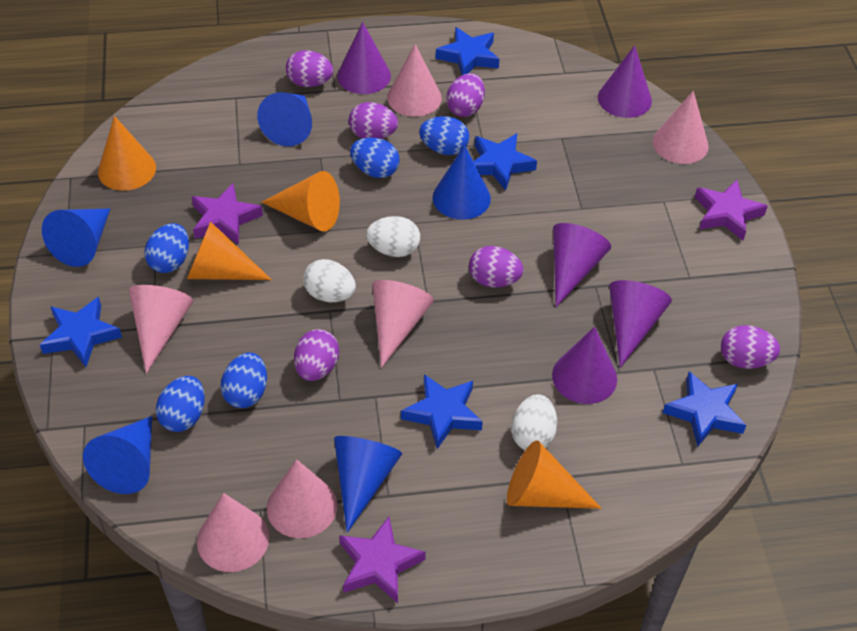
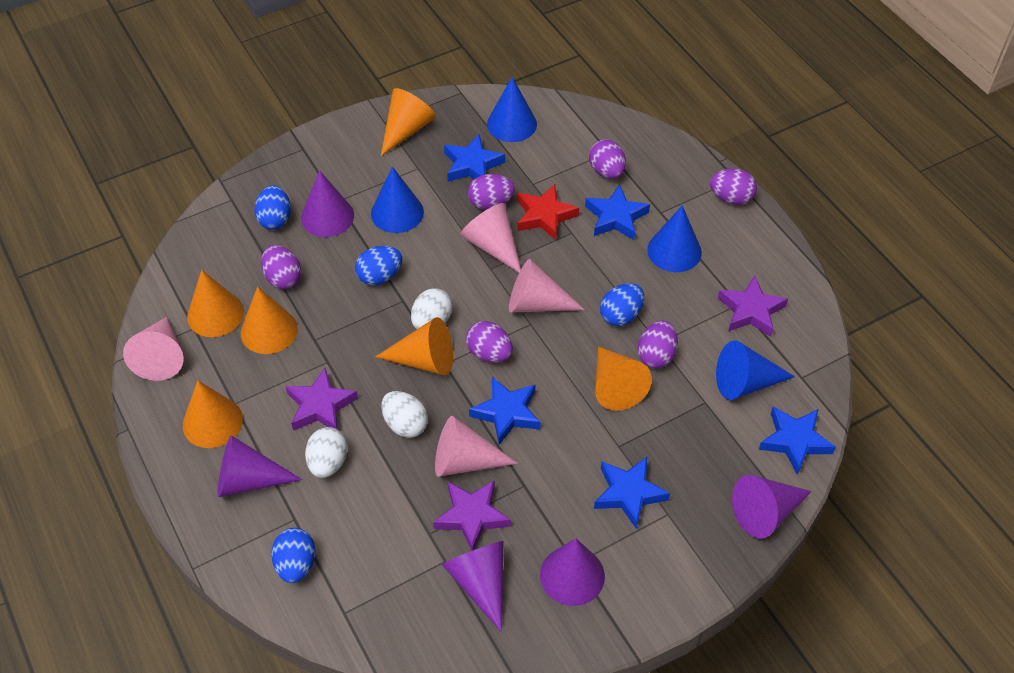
blue cone: [42,209,110,267] [83,416,152,494] [257,92,312,146] [334,436,402,533] [433,145,491,220] = 5 -> [371,166,424,233] [487,77,537,142] [647,205,702,272] [716,340,795,400] = 4
blue egg: [144,223,189,273] [156,376,205,432] [220,353,267,408] [350,138,400,178] [419,116,469,155] = 5 -> [254,185,291,230] [271,528,316,583] [355,246,402,285] [600,283,644,326] = 4
orange cone: [98,116,156,191] [187,221,272,280] [261,171,340,232] [507,440,602,509] = 4 -> [183,380,243,448] [187,270,244,337] [241,287,298,354] [375,317,453,376] [381,88,436,156] [595,346,652,411] = 6
pink cone: [129,285,193,373] [197,493,269,572] [267,459,337,538] [372,280,434,368] [387,44,442,117] [652,91,709,164] = 6 -> [123,317,184,381] [435,416,518,477] [460,203,521,273] [509,259,585,313] = 4
red star: none = 0 -> [517,184,579,240] = 1

